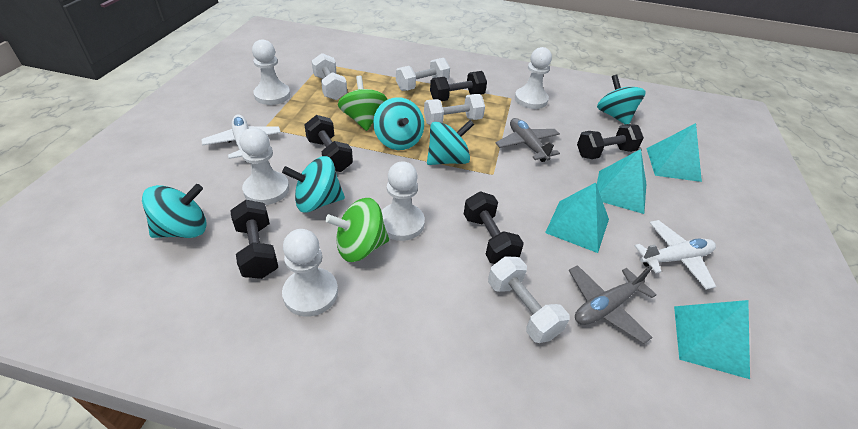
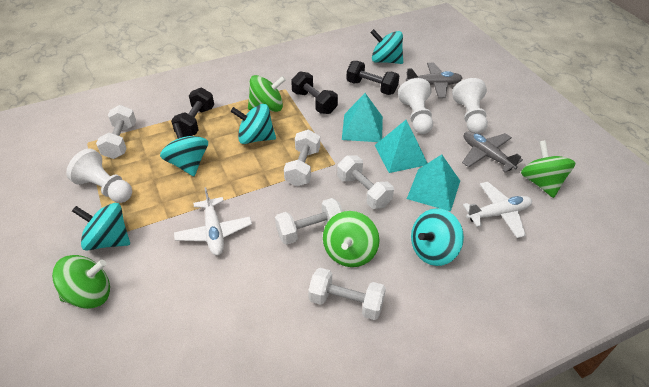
black dumbbell: [230,200,278,279] [304,115,353,172] [430,71,487,101] [464,192,524,264] [577,124,644,159] = 5 -> [171,88,214,137] [291,72,338,114] [346,61,399,95] = 3
green spinning top: [325,198,389,262] [338,76,387,131] = 2 -> [52,255,110,309] [248,75,286,112] [323,211,379,267] [521,140,575,198] = 4
turquoise pyramid: [545,182,609,253] [597,149,646,214] [646,123,702,182] [674,300,750,379] = 4 -> [342,93,383,142] [375,120,427,173] [407,154,460,211] = 3
white dumbbell: [312,53,347,100] [396,58,450,91] [424,94,485,125] [488,256,570,343] = 4 -> [96,105,136,159] [275,198,343,245] [284,130,320,186] [308,268,386,320] [337,155,394,209] = 5
white pawn: [240,128,289,205] [252,39,290,105] [282,229,338,317] [382,161,425,241] [515,47,552,109] = 5 -> [66,149,132,203] [398,78,433,134] [452,78,488,134] = 3

